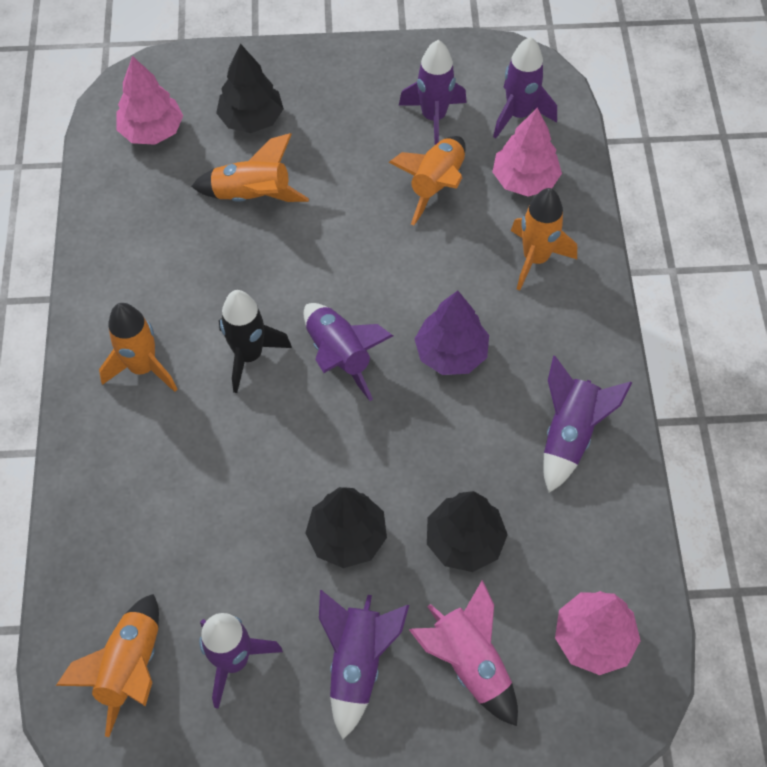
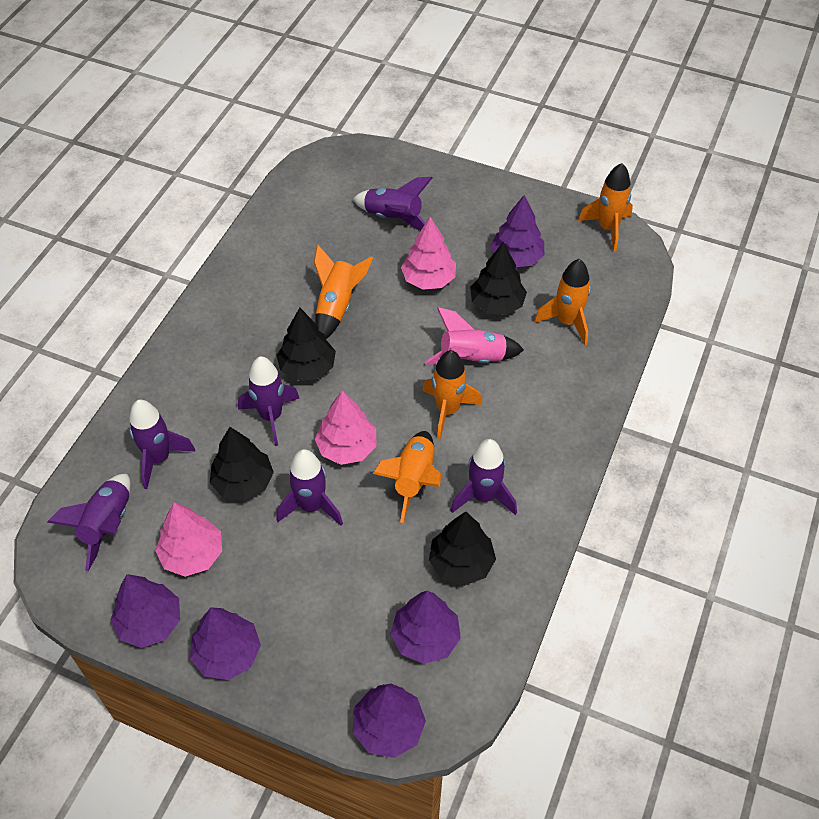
black rocket: [219,290,292,393] = 1 -> none = 0
black tree: [216,43,284,133] [305,487,387,568] [427,491,508,572] = 3 -> [210,427,274,501] [277,308,336,381] [429,512,496,586] [470,242,527,315] = 4
purple tree: [415,291,489,375] = 1 -> [111,574,180,648] [190,607,261,680] [353,684,426,758] [390,591,461,664] [490,195,544,267] = 5

